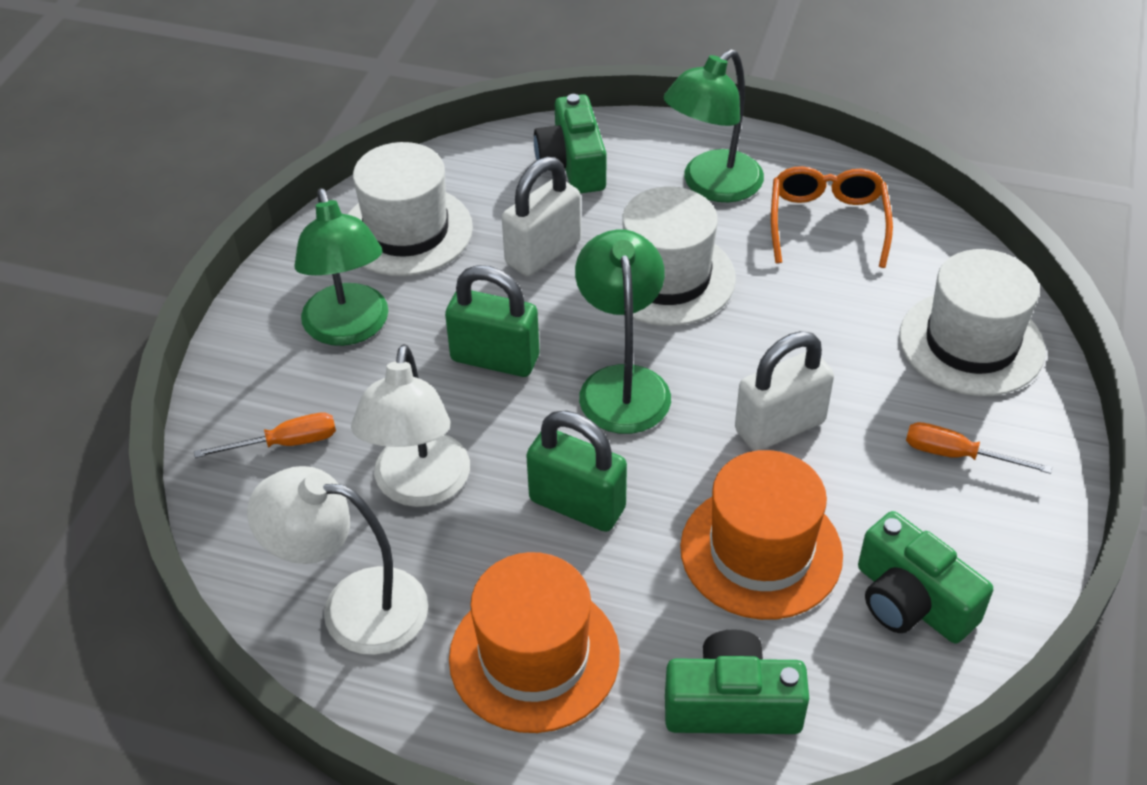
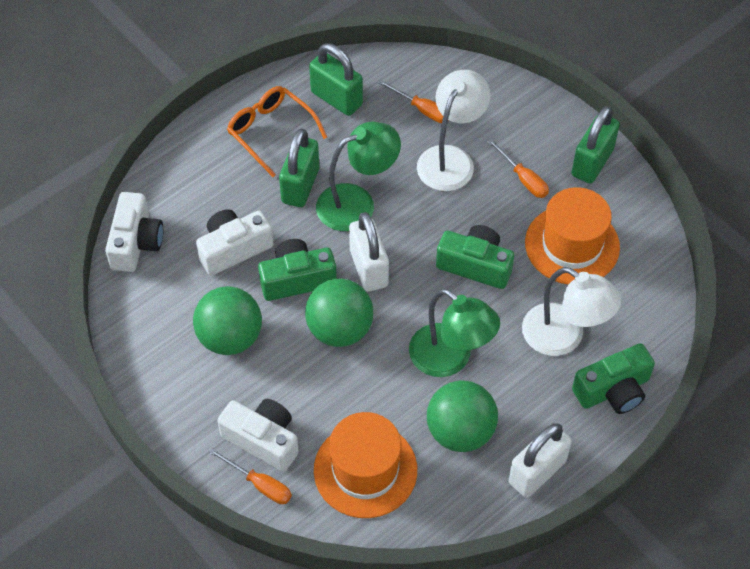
green ball: none = 0 -> [193,286,262,355] [305,279,373,347] [427,380,498,452] = 3
green lamp: [295,188,388,346] [575,229,671,434] [663,49,764,202] = 3 -> [316,122,401,231] [409,289,500,377] = 2
green padlock: [445,265,539,377] [526,410,627,532] = 2 -> [279,129,319,207] [309,43,363,116] [572,106,620,183] = 3
orange screwdriver: [194,412,336,458] [906,422,1052,474] = 2 -> [209,448,292,504] [378,80,443,123] [488,139,549,198] = 3
white camera: none = 0 -> [105,192,163,272] [196,209,273,276] [217,399,299,472] = 3
white hat: [347,142,473,276] [622,187,736,326] [899,249,1045,396] = 3 -> none = 0

